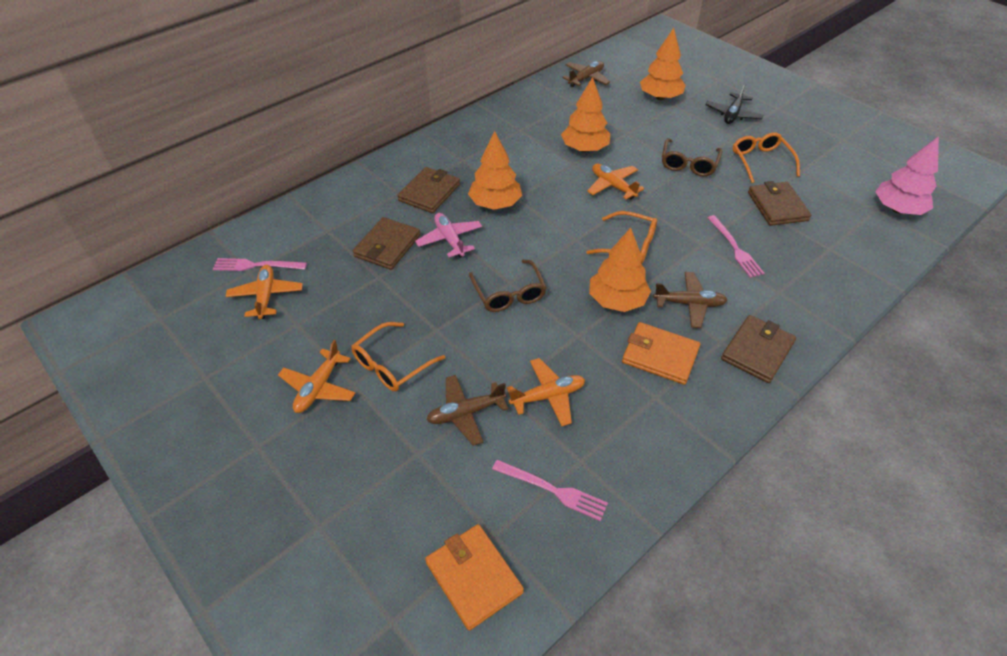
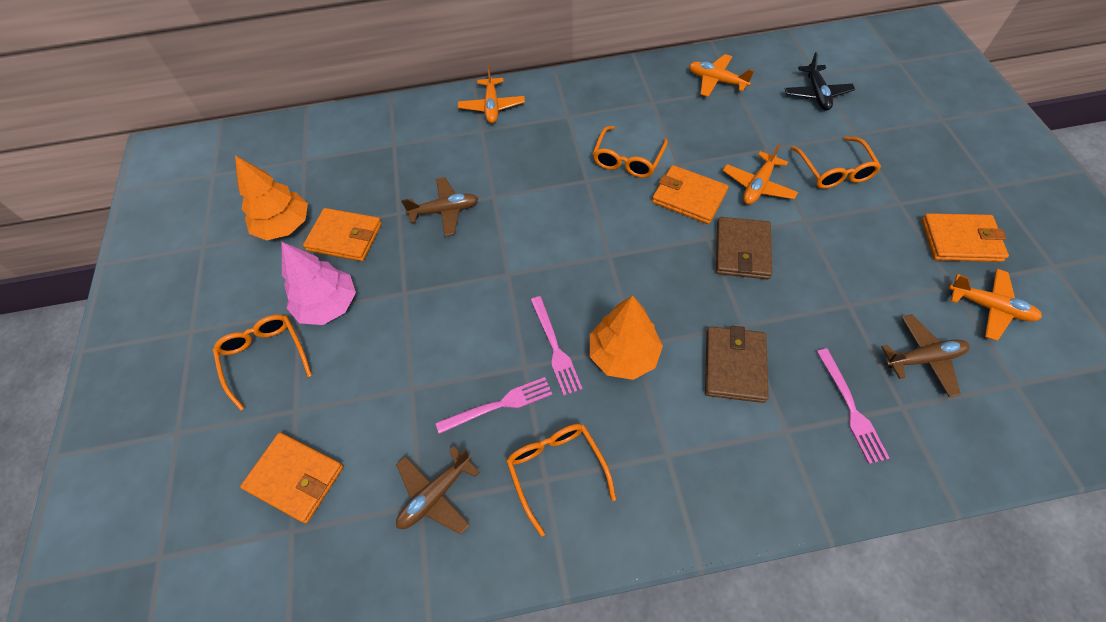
brown glasses: [469,259,547,312] [662,138,722,177] = 2 -> none = 0
brown wallet: [353,217,421,270] [398,167,460,213] [721,315,796,383] [748,181,811,226] = 4 -> [705,326,769,403] [716,217,772,279] = 2
orange glasses: [352,322,445,391] [587,211,657,264] [733,132,800,183] = 3 -> [213,315,312,411] [506,424,616,537] [593,126,668,178] [791,137,881,189] = 4
orange tree: [468,131,522,210] [561,77,610,152] [589,227,651,312] [640,28,686,100] = 4 -> [235,155,308,241] [590,295,663,380] = 2
orange wallet: [425,524,524,631] [622,322,700,385] = 2 -> [240,432,344,523] [303,208,382,261] [652,165,729,224] [921,213,1009,262] = 4
pink plane: [415,213,482,258] = 1 -> none = 0

